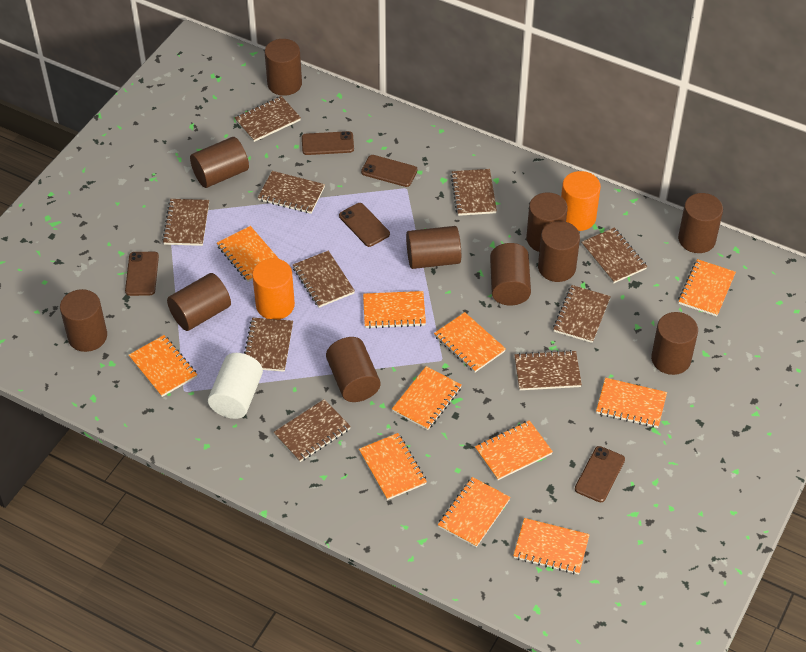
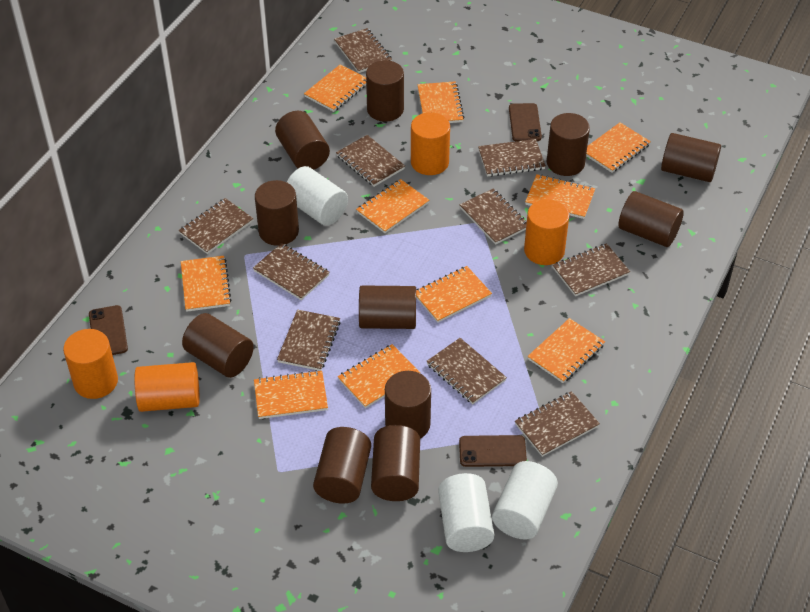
brown phone: [125,252,159,296] [302,131,354,155] [339,203,390,247] [361,155,418,187] [575,446,625,502] = 5 -> [89,305,128,355] [459,435,527,467] [509,103,542,141] = 3
orange cylinder: [252,258,295,319] [561,171,601,231] = 2 -> [63,329,118,399] [134,362,200,412] [411,112,450,175] [524,199,569,265] = 4
orange notebook: [129,335,197,397] [217,226,279,282] [359,433,427,500] [363,291,426,328] [392,366,462,430] [434,312,506,372] [438,477,511,547] [475,420,553,480] [513,518,590,575] [596,378,667,428] [678,259,736,316] = 11 -> [181,256,231,312] [254,370,328,419] [304,64,366,112] [338,344,420,408] [356,179,429,233] [416,266,492,323] [417,81,464,123] [525,174,595,219] [527,318,605,383] [586,123,651,173] = 10
white cylinder: [208,353,263,419] = 1 -> [287,166,348,226] [438,473,494,552] [492,461,558,540] = 3

